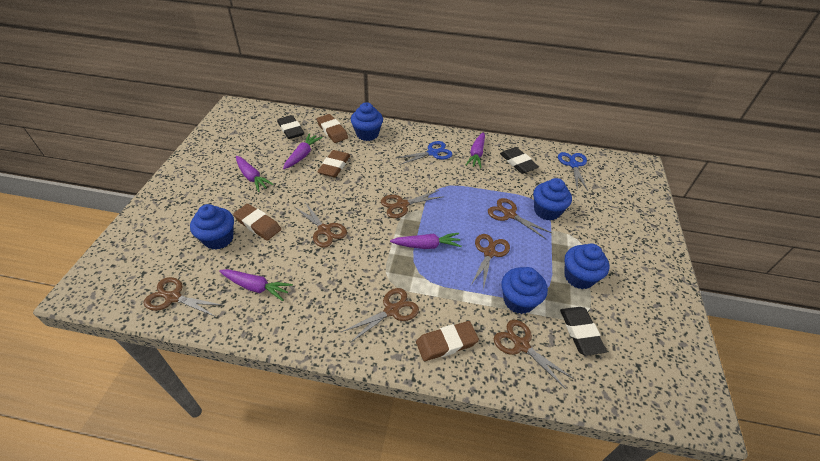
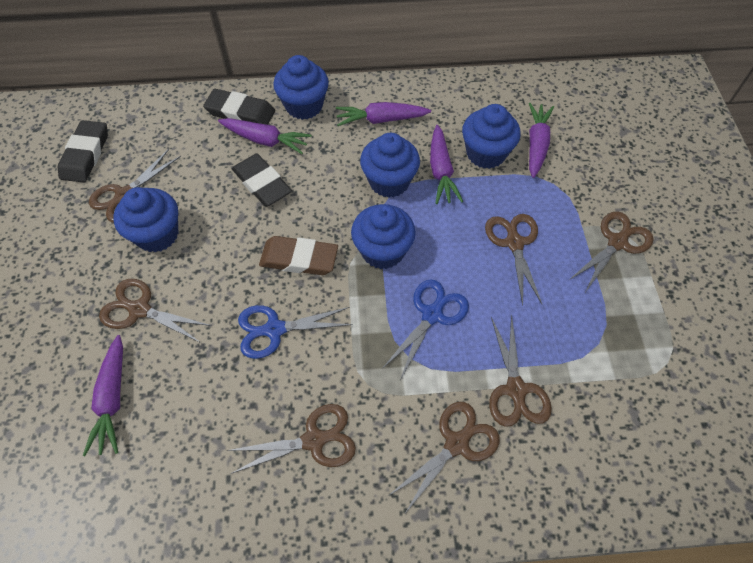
brown eraser: [233,204,281,241] [317,114,348,143] [317,150,350,177] [416,321,479,361] = 4 -> [259,236,338,275] = 1

